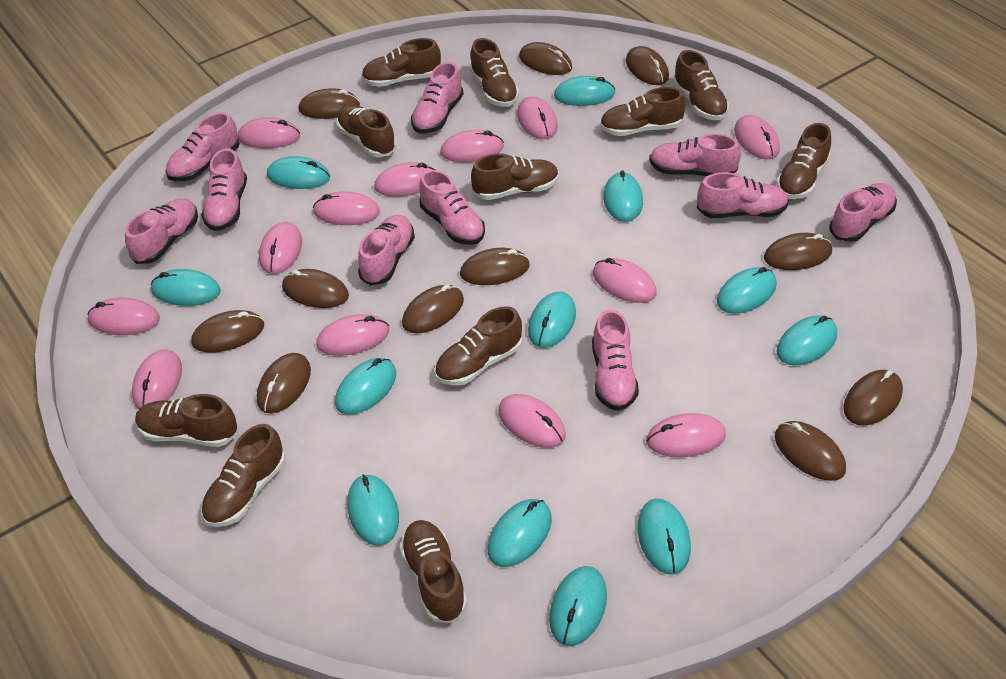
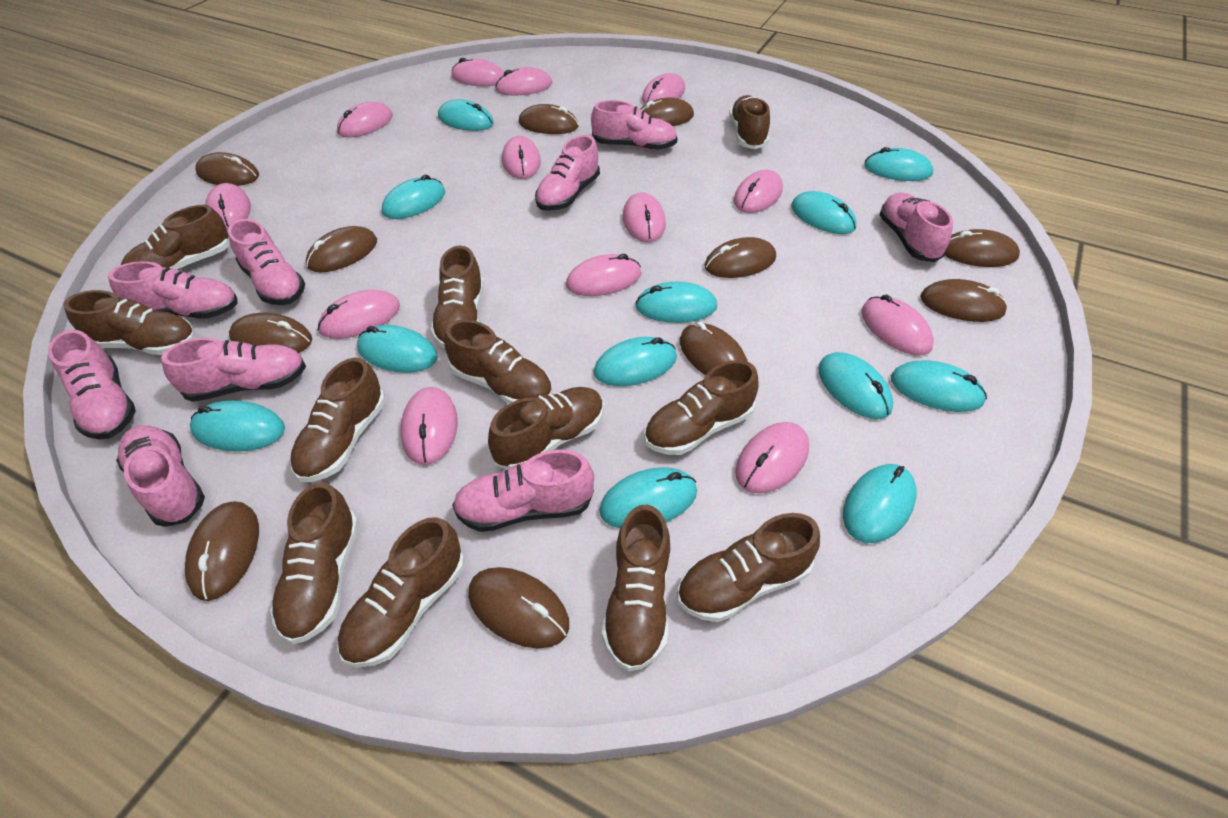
brown shoe: [135,394,238,447] [201,424,285,527] [337,104,396,157] [361,38,441,87] [399,520,467,623] [435,306,522,386] [470,38,519,107] [471,154,559,200] [600,87,685,136] [673,50,729,120] [776,123,831,199] = 11 -> [63,290,196,355] [121,205,230,270] [270,482,359,644] [290,357,385,482] [337,517,464,668] [430,246,484,348] [444,320,552,404] [488,387,604,469] [602,504,670,672] [644,360,759,455] [677,513,820,622] [729,95,770,149] = 12
pink shoe: [125,198,198,264] [165,113,240,181] [201,148,247,231] [358,215,415,285] [411,62,463,134] [419,170,485,245] [592,309,639,411] [649,134,741,176] [697,172,789,218] [829,183,897,242] = 10 -> [48,330,136,440] [108,261,237,318] [116,426,205,527] [161,338,306,402] [228,219,305,305] [452,450,594,532] [535,135,600,211] [591,100,678,150] [880,193,953,262] = 9

